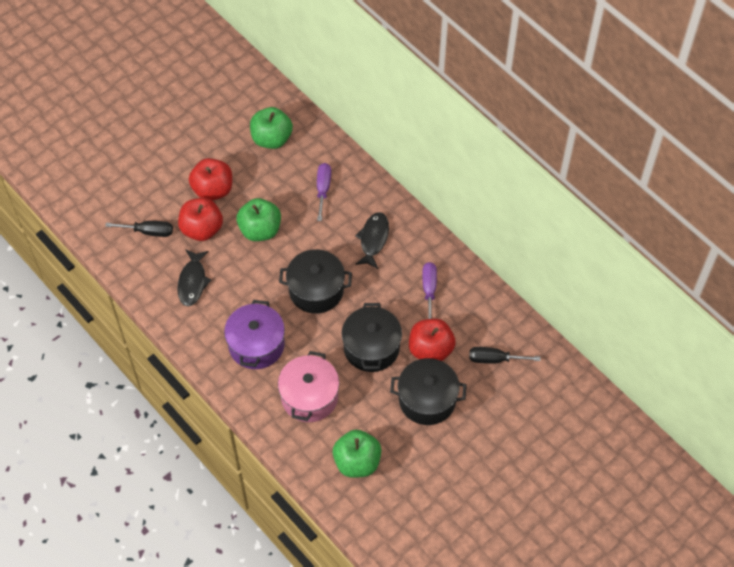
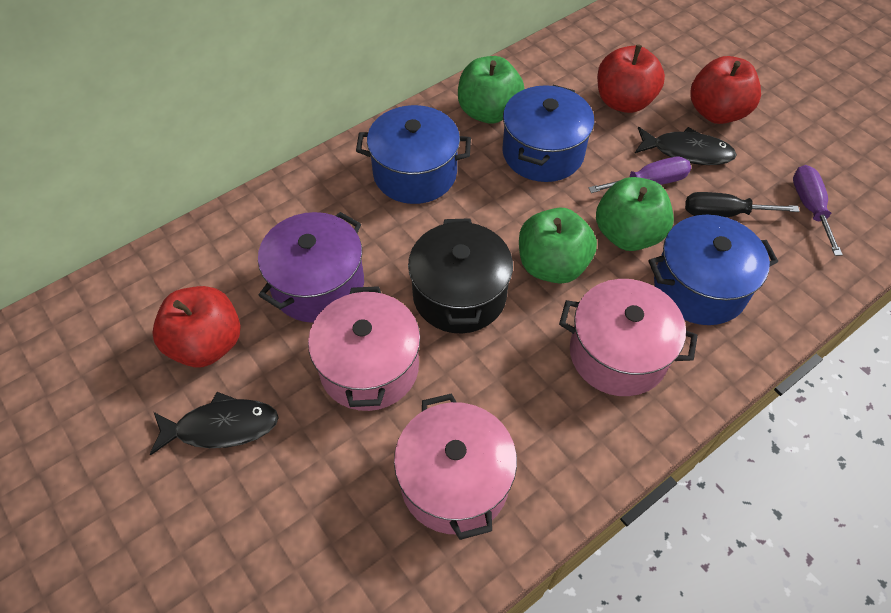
black pot: [279,249,352,314] [342,303,402,372] [390,358,467,425] = 3 -> [408,218,513,333] = 1
black screwdriver: [105,221,173,237] [469,347,540,364] = 2 -> [685,192,799,217] = 1
blue pot: none = 0 -> [356,105,471,204] [502,85,594,182] [648,215,778,325] = 3
pink pot: [278,351,339,422] = 1 -> [308,286,420,411] [394,393,517,540] [559,279,698,396] = 3

